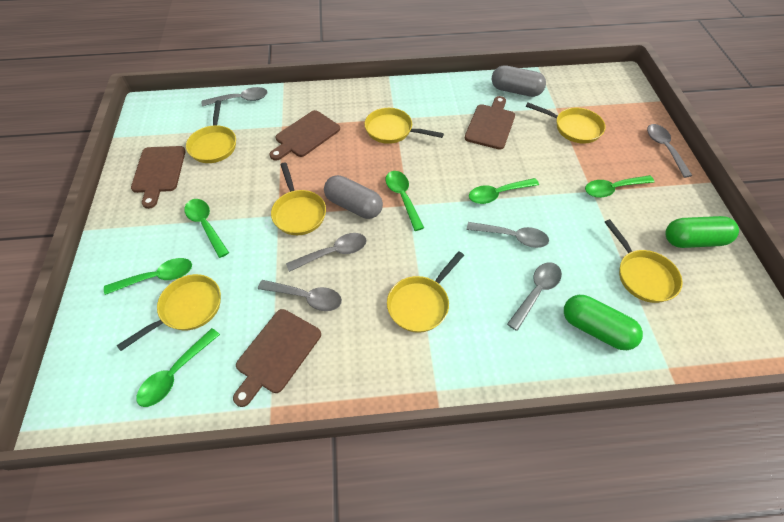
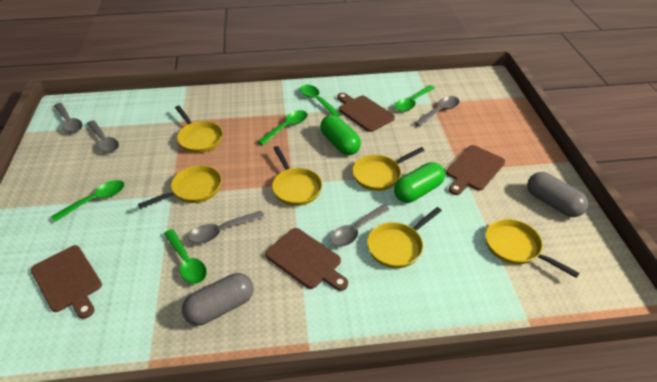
green spoon: [104,258,192,295] [136,328,220,407] [184,199,229,258] [386,171,424,231] [469,178,539,204] [585,175,654,198] = 6 -> [51,180,124,222] [164,229,207,284] [257,110,308,145] [300,85,341,117] [395,85,435,112] = 5
grey spoon: [201,87,267,106] [258,280,342,311] [286,233,367,272] [466,222,549,248] [507,262,562,331] [647,124,692,178] = 6 -> [54,103,83,133] [87,120,119,153] [189,211,264,244] [330,204,390,247] [415,96,459,127] = 5
yellow pan: [116,274,221,351] [186,100,236,163] [271,162,326,235] [364,108,444,144] [387,251,464,333] [526,103,606,143] [605,219,683,303] = 7 -> [138,165,222,209] [175,106,223,153] [272,146,322,206] [352,147,425,191] [367,207,442,268] [485,219,580,278] = 6

